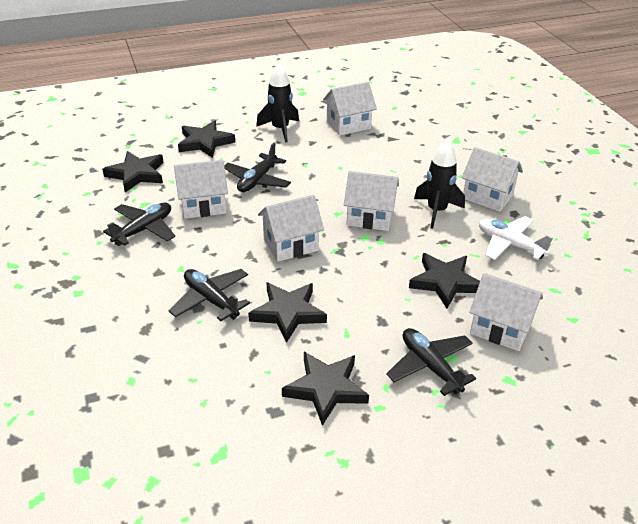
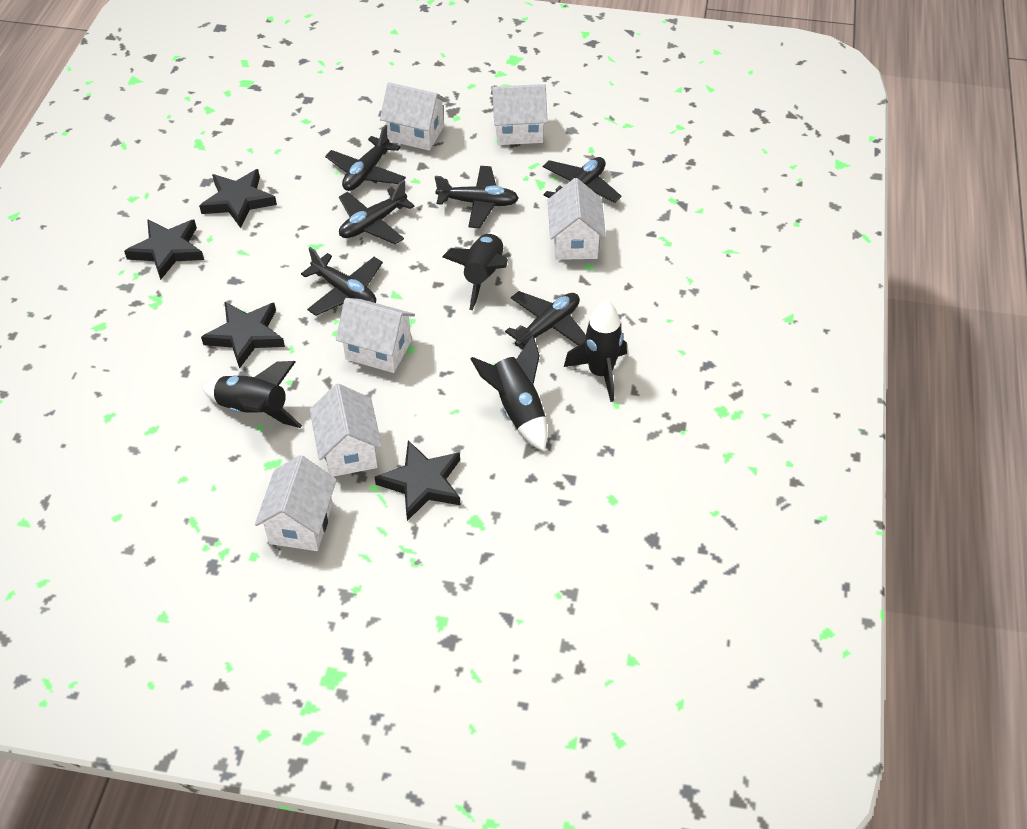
black plane: [103,202,175,246] [168,269,250,321] [224,142,291,192] [386,328,477,396] = 4 -> [301,247,383,316] [325,125,406,191] [339,180,415,244] [435,166,519,228] [505,291,586,349] [543,157,622,203] = 6
black rocket: [256,63,299,143] [414,139,465,229] = 2 -> [203,361,302,428] [442,232,508,310] [470,336,547,451] [564,300,627,402] = 4
black star: [102,151,164,192] [178,120,235,158] [248,282,327,343] [282,352,369,426] [409,253,480,308] = 5 -> [124,219,204,280] [199,169,277,228] [201,302,285,369] [375,441,460,521] = 4
white plane: [479,216,553,260] = 1 -> none = 0

